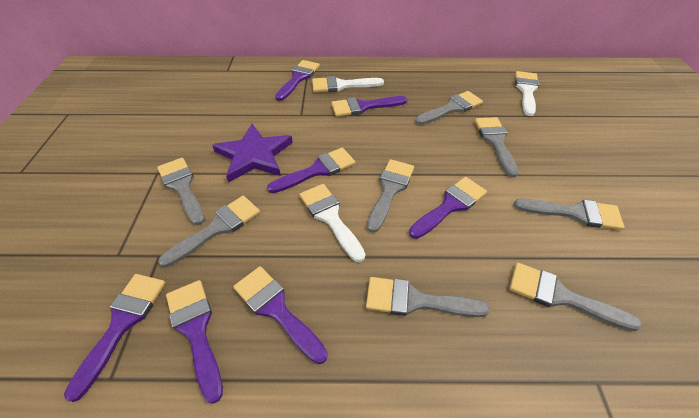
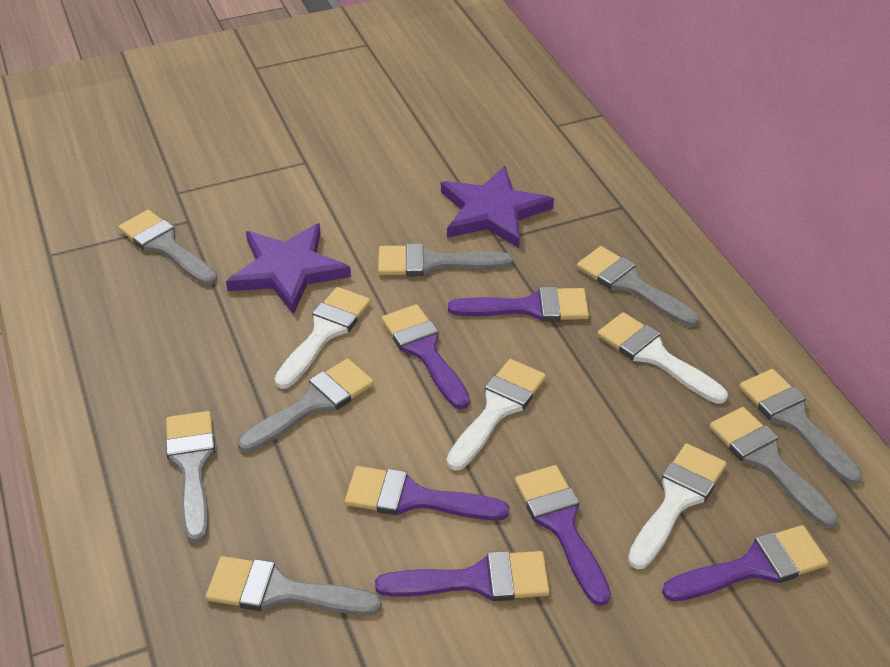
purple brush: [64,274,165,402] [166,280,223,404] [233,266,328,364] [267,148,356,193] [275,60,320,101] [331,96,407,117] [409,177,487,239] = 7 -> [345,466,509,520] [375,551,550,601] [382,304,470,409] [448,286,589,322] [515,465,611,606] [662,525,828,601] = 6
purple star: [212,124,293,183] = 1 -> [226,223,351,315] [441,166,554,248] = 2
white brush: [299,184,365,262] [312,76,384,92] [515,71,539,116] = 3 -> [274,287,371,389] [447,359,546,471] [597,312,728,404] [628,443,727,569] = 4

